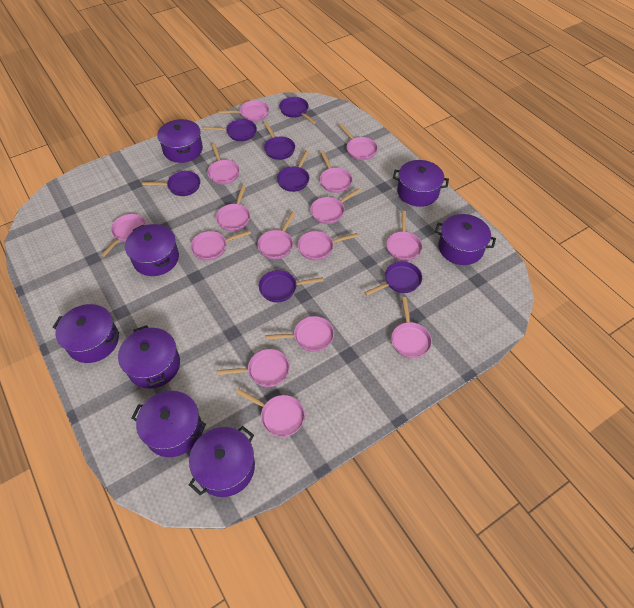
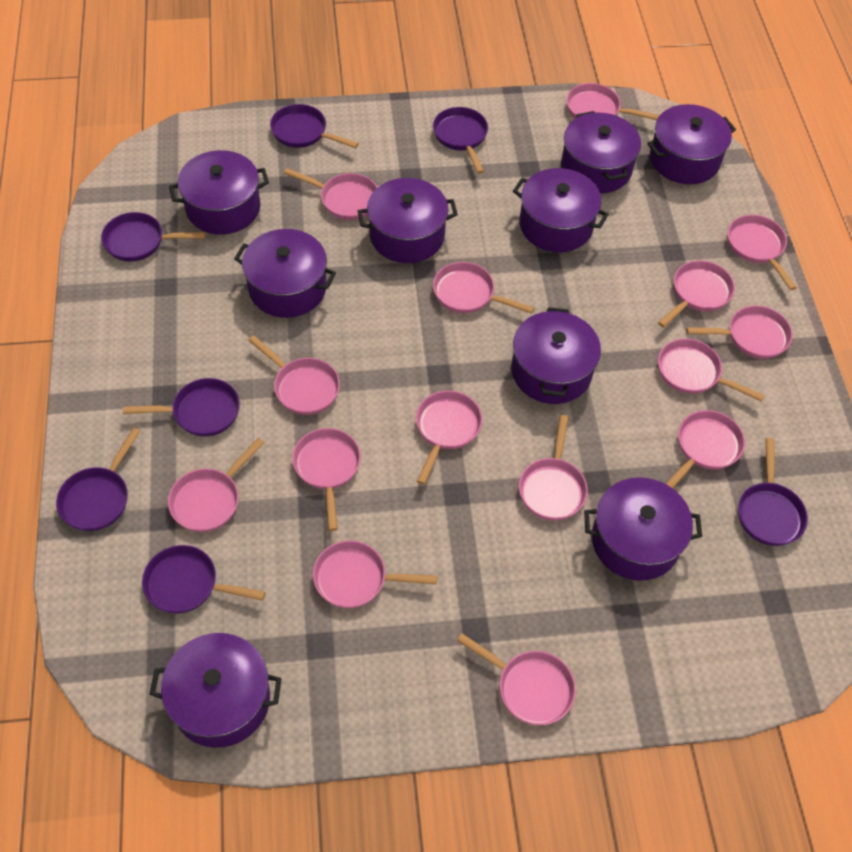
purple pot: [53,304,120,363] [118,325,180,389] [125,224,179,276] [132,391,206,457] [157,119,203,163] [189,426,255,497] [393,160,449,207] [435,214,496,265] = 8 -> [150,633,282,748] [169,150,269,235] [234,229,336,318] [358,178,458,263] [511,307,601,404] [513,168,609,252] [561,111,641,193] [584,477,702,581] [647,104,736,184] = 9

